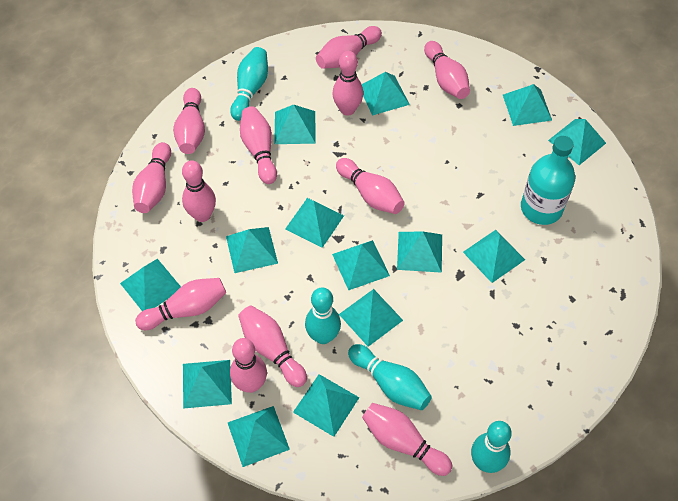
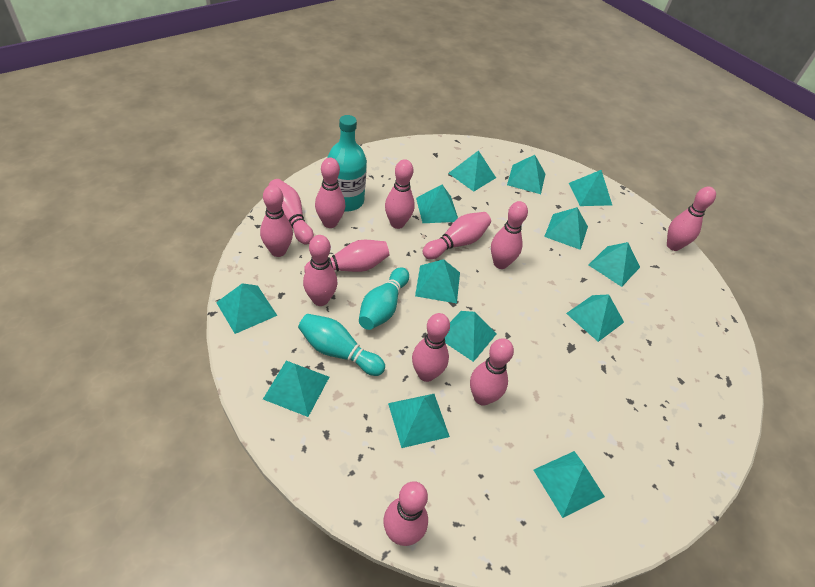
turquoise bowling pin: [230,47,268,121] [305,287,341,344] [348,344,432,410] [471,421,512,473] = 4 -> [298,314,385,376] [359,267,409,330] = 2
turquoise pyramid: [120,259,181,311] [183,360,232,409] [226,227,278,273] [228,406,290,467] [274,105,316,144] [285,198,344,248] [293,374,359,437] [332,240,390,290] [339,289,403,347] [362,72,410,116] [397,231,442,273] [463,230,525,283] [503,84,552,126] [548,119,606,165] = 14 -> [216,283,277,334] [263,361,329,417] [388,394,450,448] [415,259,460,303] [416,185,458,223] [445,311,497,362] [448,151,496,192] [507,155,545,194] [534,451,605,518] [544,207,588,250] [566,294,624,342] [569,170,612,206] [589,242,640,287] = 13

